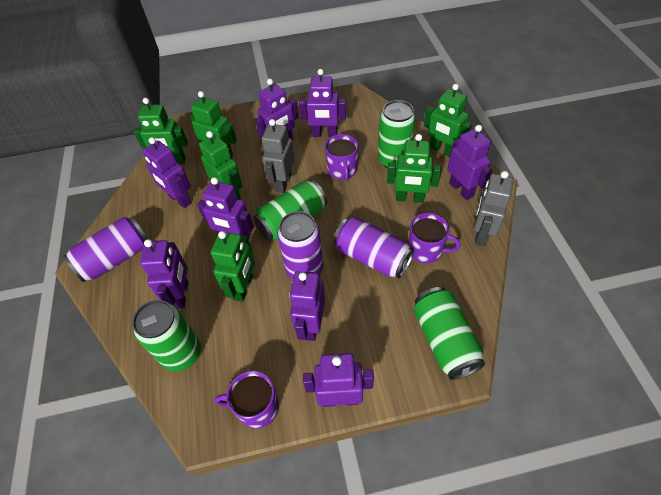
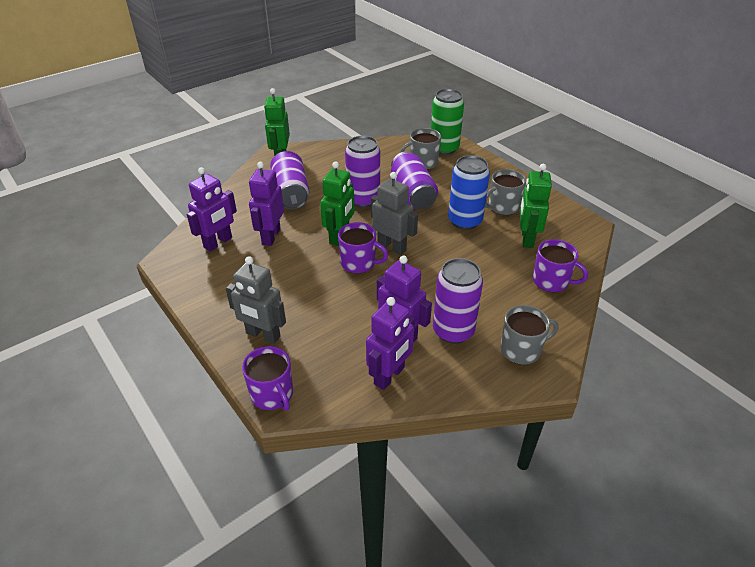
blue can: none = 0 -> [448,155,490,230] = 1
green can: [132,300,201,372] [253,180,327,241] [378,100,416,169] [414,287,485,380] = 4 -> [431,89,464,155] = 1
green robot: [134,98,188,164] [190,91,237,158] [199,131,242,200] [211,231,255,302] [387,134,441,203] [424,84,472,157] = 6 -> [264,88,290,156] [320,162,355,246] [520,164,552,248] = 3
grey mug: none = 0 -> [400,128,441,170] [485,169,526,215] [500,305,559,365] = 3
purple can: [63,217,148,282] [277,211,323,280] [334,217,414,278] = 3 -> [270,151,309,210] [345,136,380,208] [391,151,438,209] [433,258,483,344] = 4
purple robot: [140,239,188,309] [143,137,192,208] [197,177,254,240] [255,79,298,140] [289,271,325,341] [299,69,346,137] [303,353,374,407] [448,125,493,200] = 8 -> [187,167,237,252] [249,162,284,246] [366,297,415,390] [377,256,432,342] = 4

